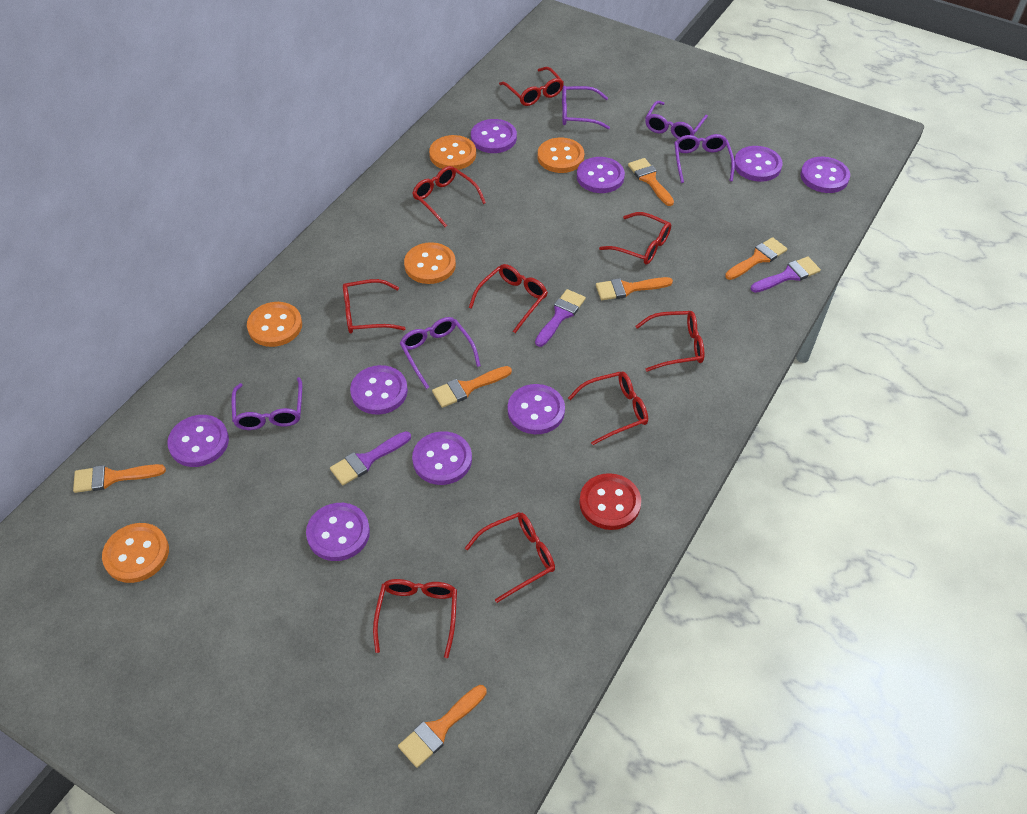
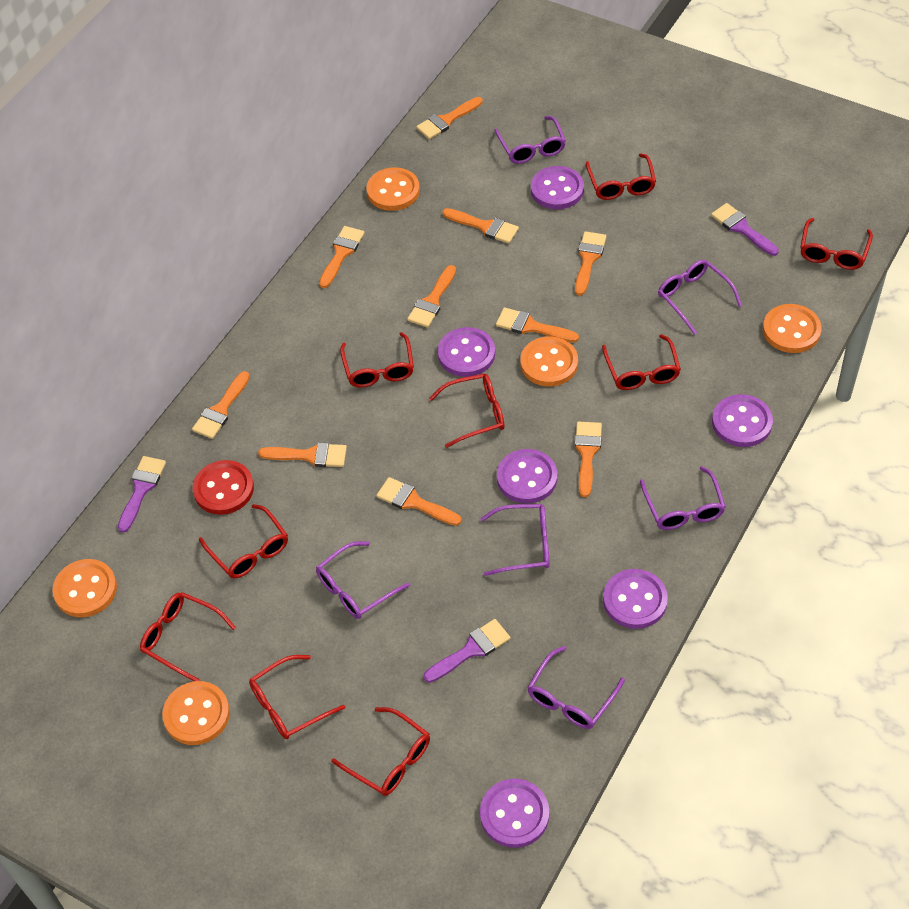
orange brush: [73,464,166,493] [398,685,487,768] [432,366,512,408] [596,277,673,300] [628,158,674,206] [725,237,787,280] = 6 -> [192,371,250,439] [258,443,347,467] [319,226,365,288] [376,477,462,526] [407,265,456,328] [416,97,483,139] [442,208,519,244] [496,307,579,342] [575,231,607,296] [575,422,602,497] = 10
purple button: [167,415,229,467] [306,503,370,561] [350,365,408,414] [412,431,472,485] [471,119,517,153] [508,384,565,434] [577,157,625,193] [734,146,783,182] [801,157,850,193] = 9 -> [438,327,495,377] [480,779,549,848] [497,449,557,503] [531,166,584,209] [603,569,668,629] [712,394,773,447] = 6
purple glasses: [231,377,302,430] [400,317,481,389] [562,85,610,129] [645,101,708,139] [674,134,735,183] = 5 -> [316,541,410,619] [480,504,549,576] [494,116,566,164] [527,646,625,729] [640,466,726,530] [658,260,742,335] = 6

